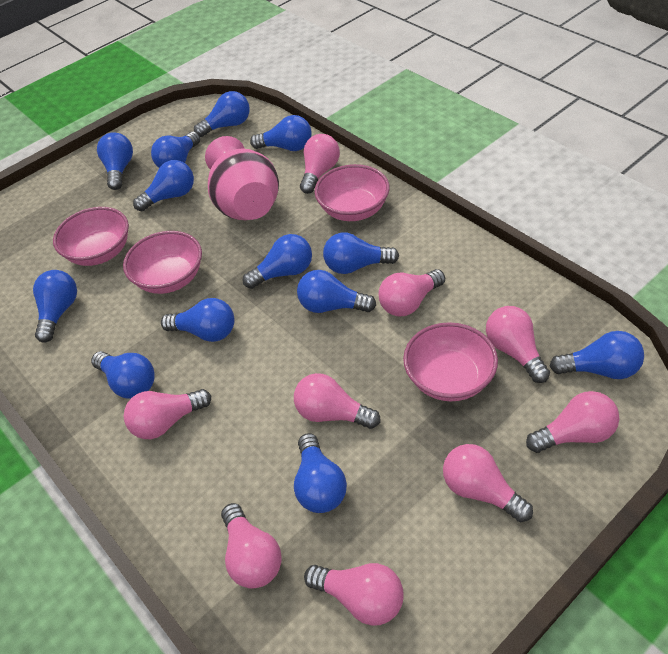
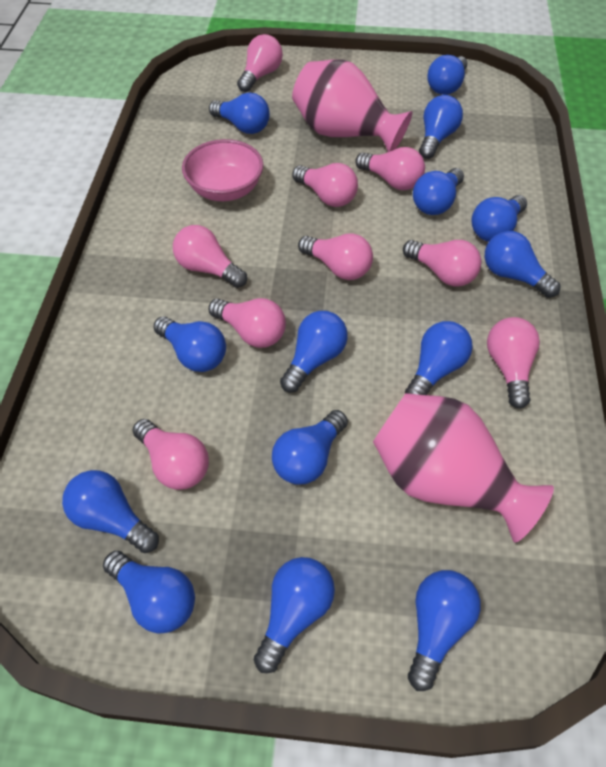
blue light bulb: [33,270,77,343] [91,351,155,399] [97,132,133,190] [133,160,194,211] [151,132,200,168] [161,298,234,342] [194,91,250,137] [242,234,312,289] [250,115,312,151] [294,433,347,513] [297,270,376,313] [323,233,399,274] [550,331,644,379] = 13 -> [62,470,159,553] [103,551,195,634] [154,316,226,372] [209,92,270,134] [254,557,335,673] [272,410,348,485] [280,311,348,393] [405,321,473,395] [408,570,481,691] [413,168,464,215] [419,95,463,159] [427,55,467,95] [471,195,527,242] [485,231,560,298] = 14
pink bowl: [53,207,129,266] [123,231,202,294] [315,164,390,221] [403,322,498,401] = 4 -> [182,139,264,201] = 1
pink vase: [205,136,279,220] = 1 -> [292,59,412,152] [373,393,554,543] = 2

